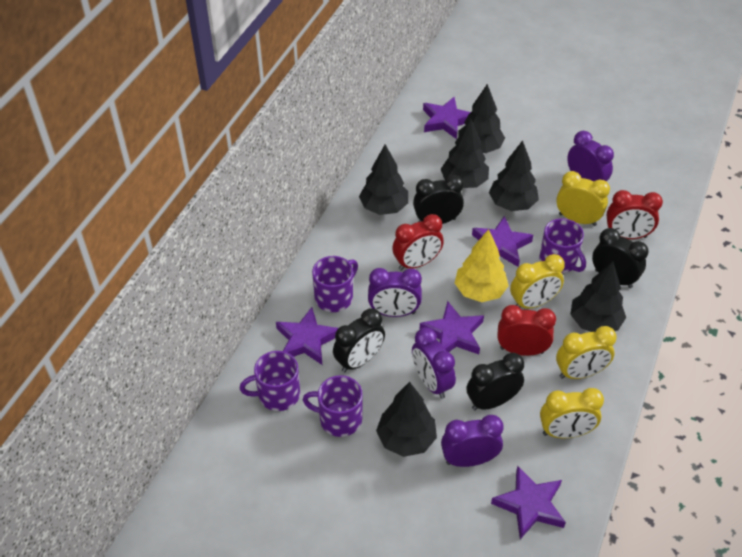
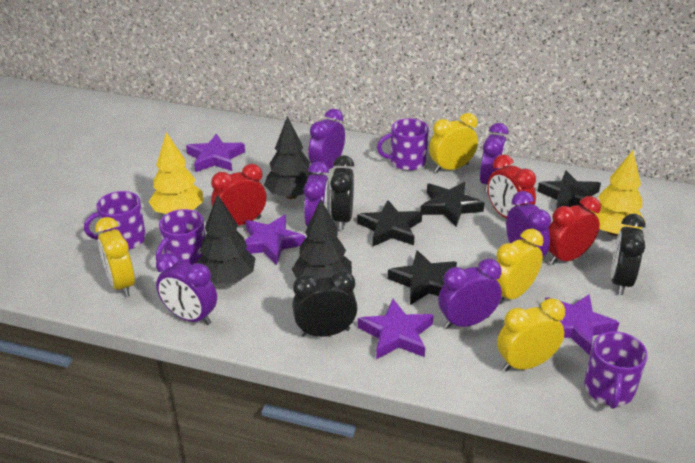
black clock: [333,308,385,372] [413,175,464,224] [467,353,524,410] [592,228,648,288] = 4 -> [292,270,357,337] [330,155,354,230] [611,214,645,295] = 3
black star: none = 0 -> [357,200,422,246] [388,250,457,305] [421,182,485,226] [537,170,601,209] = 4
black tree: [359,144,408,215] [376,382,437,457] [441,119,489,188] [458,84,505,153] [489,140,539,211] [570,261,626,332] = 6 -> [196,194,256,284] [264,116,314,199] [292,199,352,279] = 3
purple clock: [368,268,422,317] [412,327,456,399] [441,415,504,467] [567,131,614,181] = 4 -> [156,252,217,325] [304,161,330,227] [308,109,345,174] [438,259,502,329] [480,123,508,192] [506,191,551,257] = 6
purple star: [276,307,338,365] [419,301,484,354] [423,97,471,139] [472,216,533,267] [491,466,566,539] = 5 -> [186,134,245,172] [245,215,305,265] [358,299,434,359] [545,294,619,355] = 4
yellow tree: [455,229,509,302] = 1 -> [149,132,203,214] [589,150,646,236] = 2

